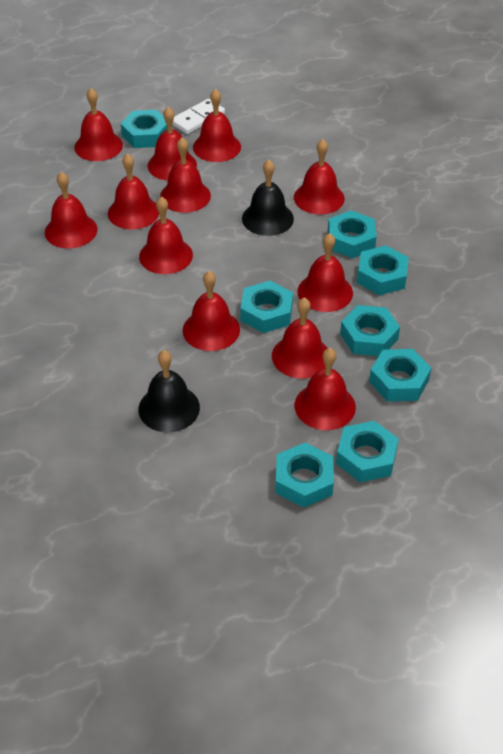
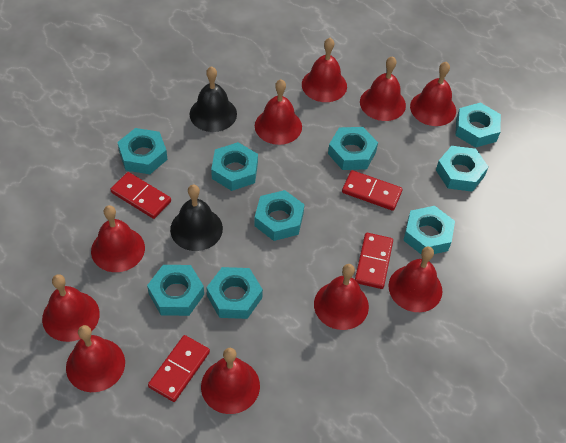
red bell: [45,172,98,248] [74,88,123,161] [108,153,159,229] [139,196,193,274] [148,107,197,181] [160,137,211,213] [183,271,240,351] [193,89,241,162] [272,298,328,379] [294,139,345,214] [295,348,356,430] [298,233,353,312] = 12 -> [42,274,100,342] [66,325,125,392] [91,205,145,272] [201,348,260,414] [255,79,302,145] [302,38,347,102] [314,264,369,330] [360,56,406,121] [388,246,442,312] [410,62,456,126] = 10
red domino: none = 0 -> [110,172,171,219] [148,335,210,402] [342,170,403,211] [355,233,393,289] = 4
turquoise nut: [121,110,167,148] [240,281,293,333] [275,443,334,508] [328,210,377,258] [336,421,399,482] [340,305,400,356] [357,245,409,295] [369,349,431,401] = 8 -> [117,128,168,174] [147,265,204,316] [206,267,263,319] [211,142,258,191] [254,190,305,241] [328,127,378,170] [403,206,455,254] [436,146,488,192] [455,103,501,148] = 9
white domino: [172,99,225,134] = 1 -> none = 0

